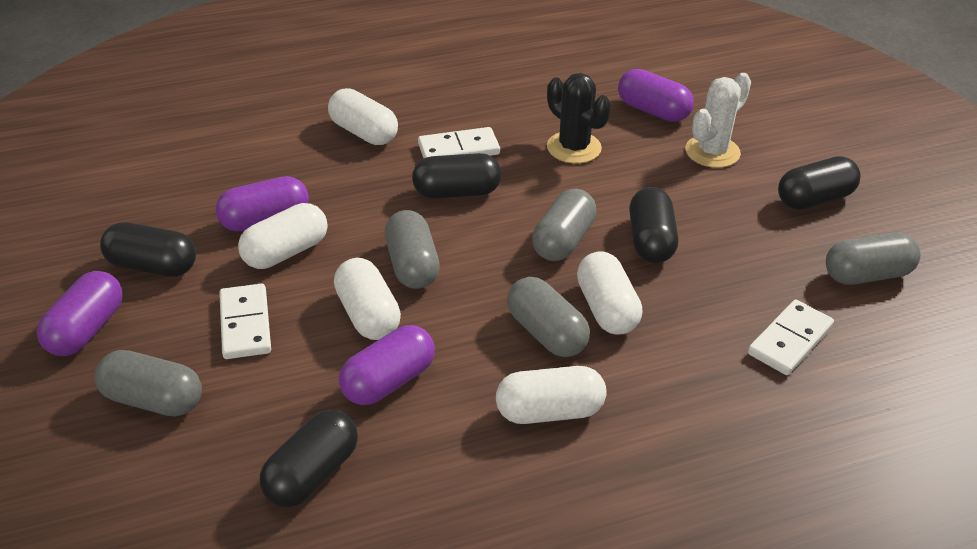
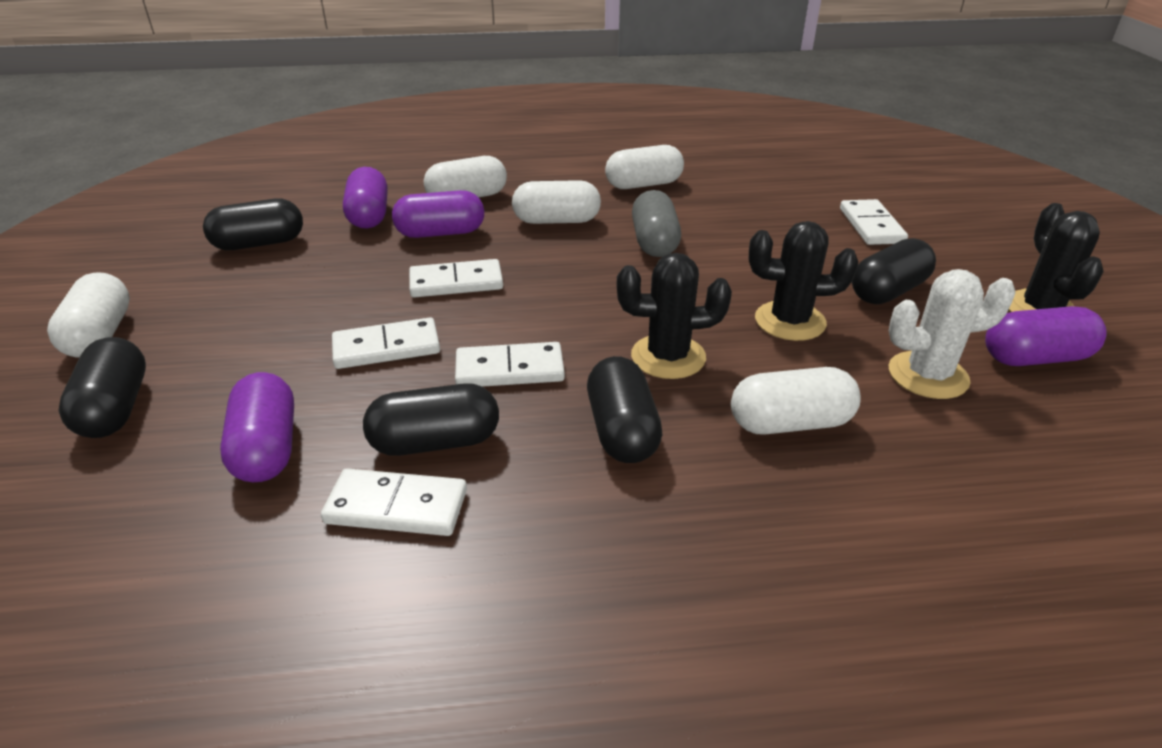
black cactus: [547,73,611,163] = 1 -> [617,253,732,379] [749,221,858,341] [1009,203,1104,312] = 3
grey capsule: [94,350,202,416] [385,210,440,289] [507,277,590,357] [532,189,596,261] [826,232,921,285] = 5 -> [632,190,681,257] = 1
white domino: [219,283,271,359] [418,127,500,158] [748,300,834,375] = 3 -> [321,468,467,536] [332,318,440,369] [409,259,503,298] [455,342,565,387] [840,199,908,245] = 5

